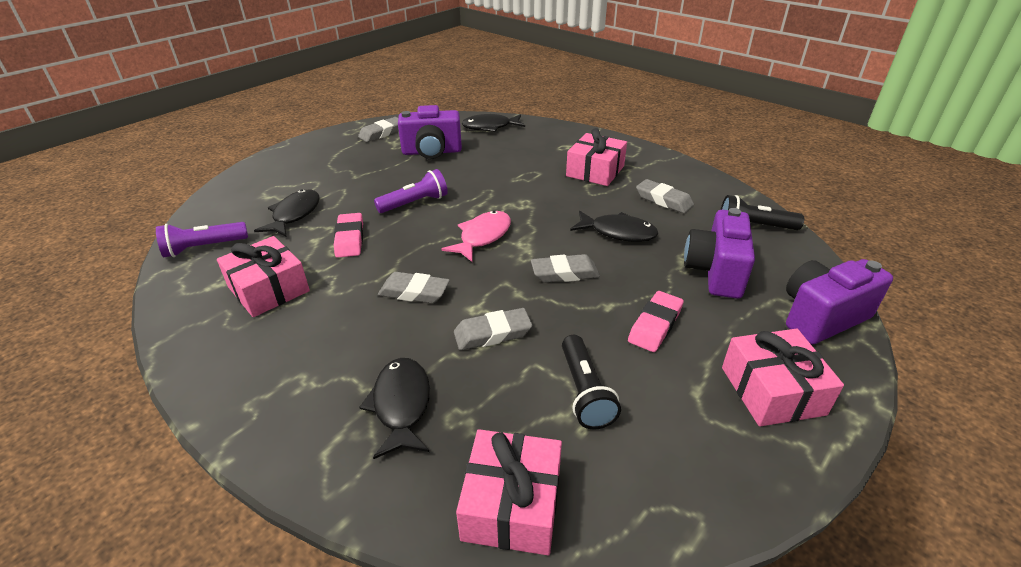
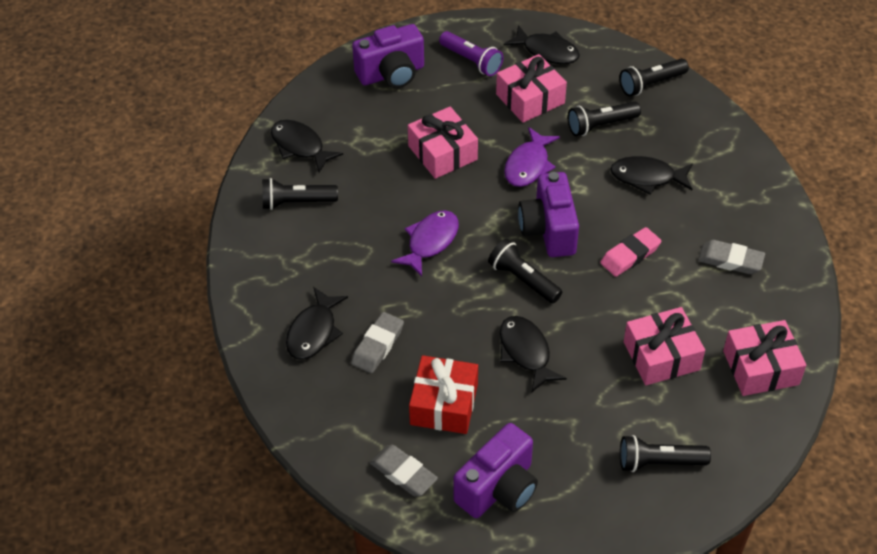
black fish: [254,189,320,237] [359,358,430,459] [461,114,525,132] [570,211,658,242] = 4 -> [271,120,343,172] [286,287,348,360] [500,316,567,392] [504,25,580,64] [610,156,693,195] = 5
black flashlight: [562,335,621,430] [721,195,804,230] = 2 -> [262,178,338,210] [488,239,562,303] [568,102,641,136] [619,58,689,96] [620,435,711,472] = 5
grey eraser: [358,117,399,142] [378,272,450,303] [454,308,532,350] [531,254,600,283] [636,179,694,213] = 5 -> [351,312,404,373] [370,445,438,496] [698,240,765,274] = 3
pink eraser: [334,213,363,258] [628,291,684,352] = 2 -> [600,227,661,277] = 1
pink fish: [441,211,511,262] = 1 -> none = 0
purple fish: none = 0 -> [391,210,459,277] [504,127,560,187] = 2
purple flashlight: [156,222,248,257] [374,169,448,213] = 2 -> [439,31,503,76] = 1
red gift: none = 0 -> [409,355,478,434] = 1

